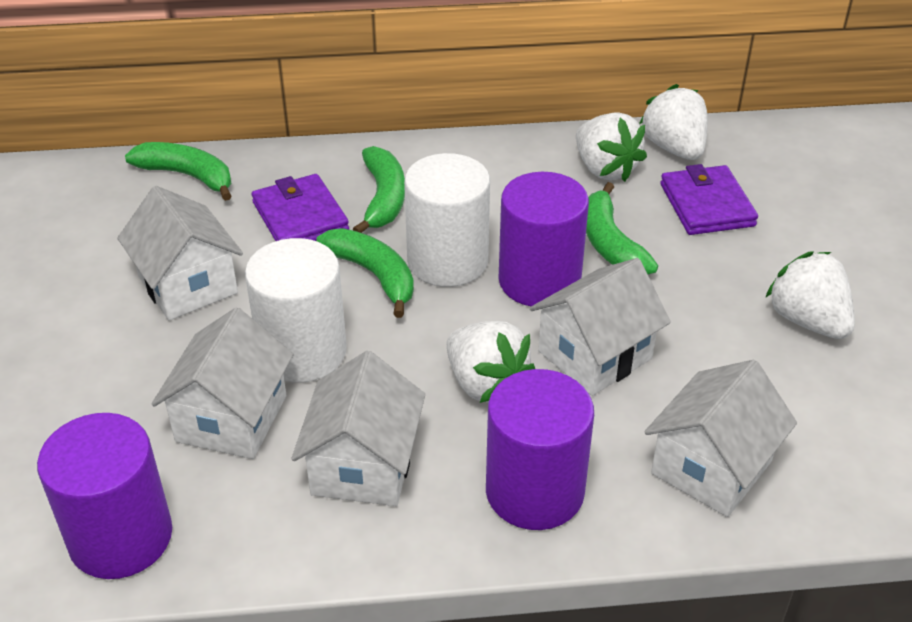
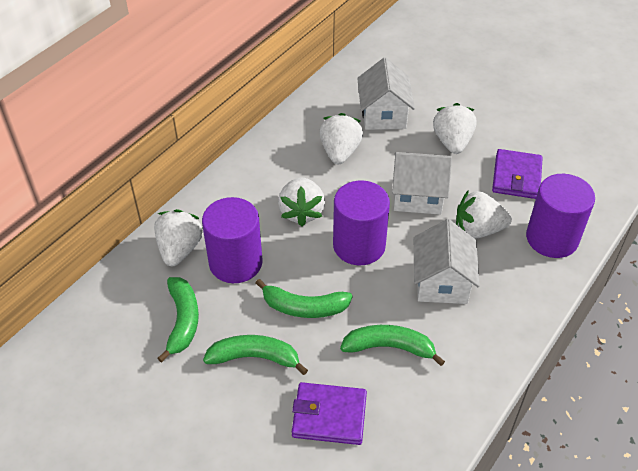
white cylinder: [245,238,347,383] [404,153,490,287] = 2 -> none = 0
white house: [117,186,243,320] [152,308,293,459] [292,351,425,506] [530,258,671,396] [644,360,797,517] = 5 -> [357,57,415,130] [392,152,452,215] [414,219,480,304] = 3
white strawberry: [447,321,535,403] [576,112,647,182] [639,84,708,160] [765,251,855,339] = 4 -> [154,209,203,266] [278,177,325,226] [319,113,363,164] [433,103,476,154] [456,191,512,239] = 5

